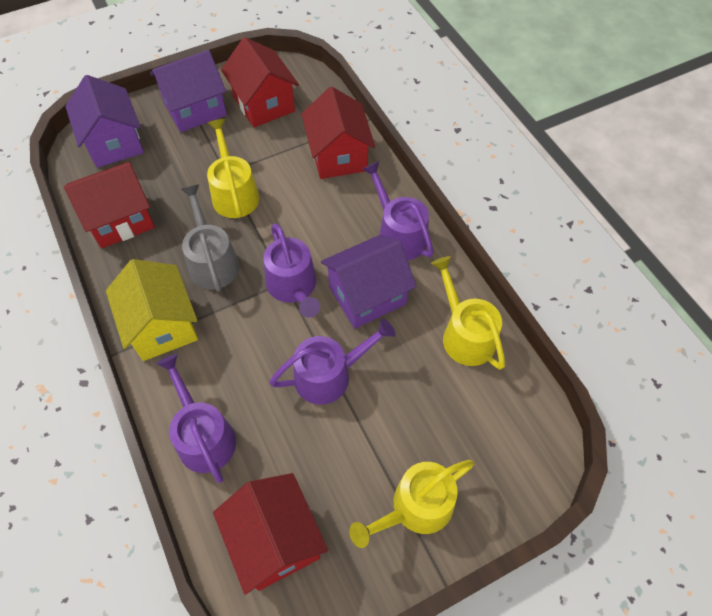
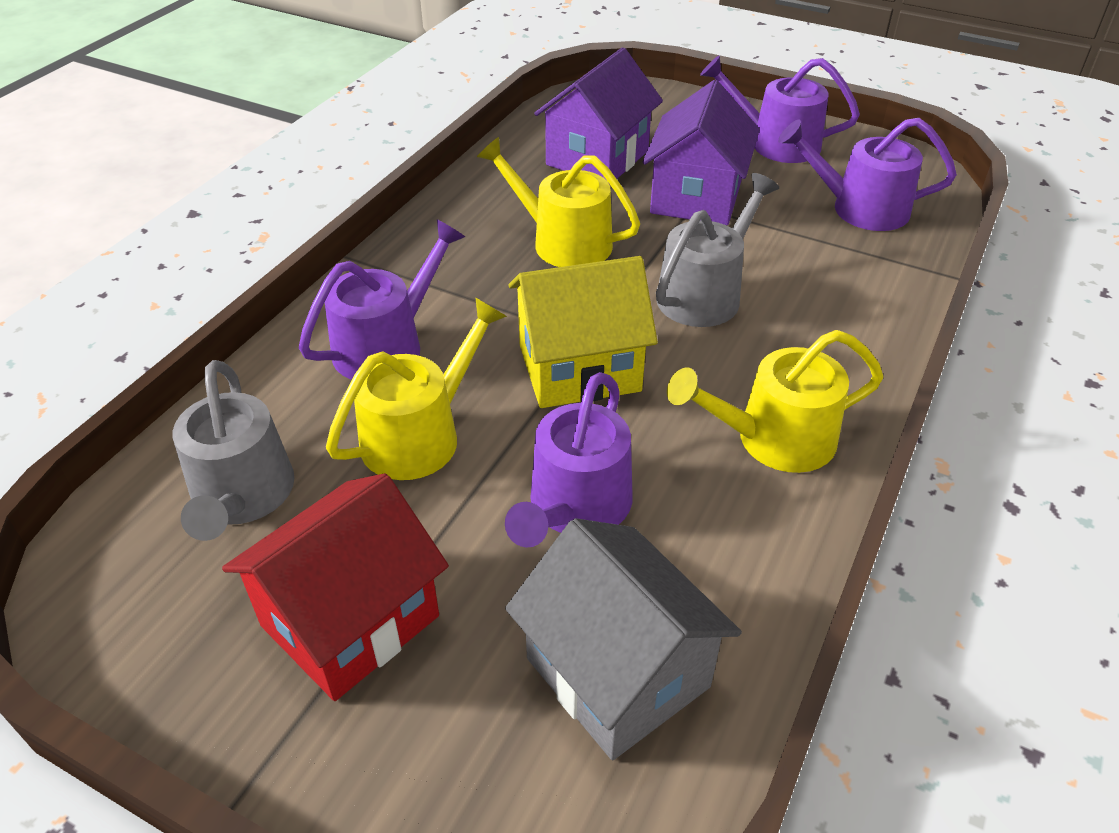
grey house: none = 0 -> [505,518,742,760] = 1
grey watering can: [181,184,239,292] = 1 -> [173,360,294,541] [656,173,779,327] = 2
purple house: [65,75,144,168] [150,50,227,132] [321,234,417,329] = 3 -> [534,47,663,185] [643,80,760,225] = 2
red house: [64,161,155,248] [213,473,328,594] [221,37,299,127] [301,87,375,179] = 4 -> [222,473,449,701] = 1

